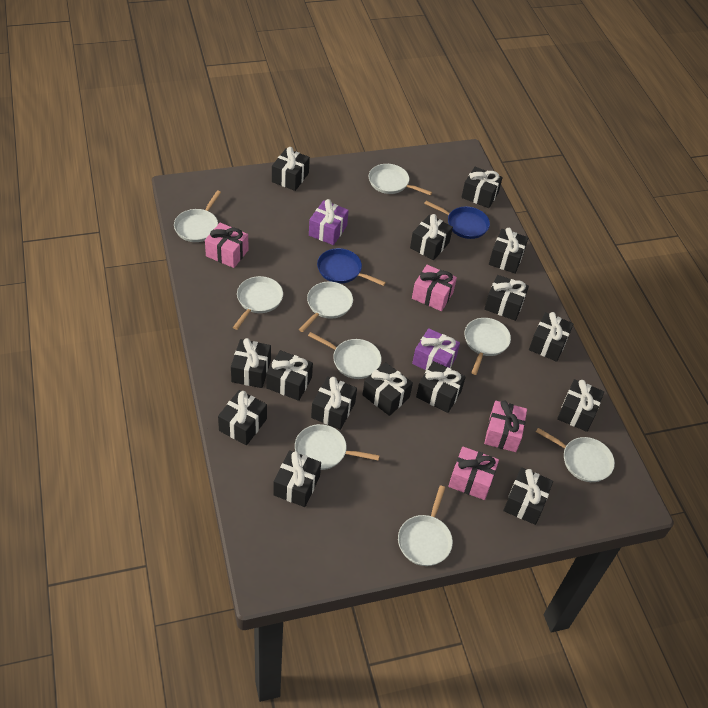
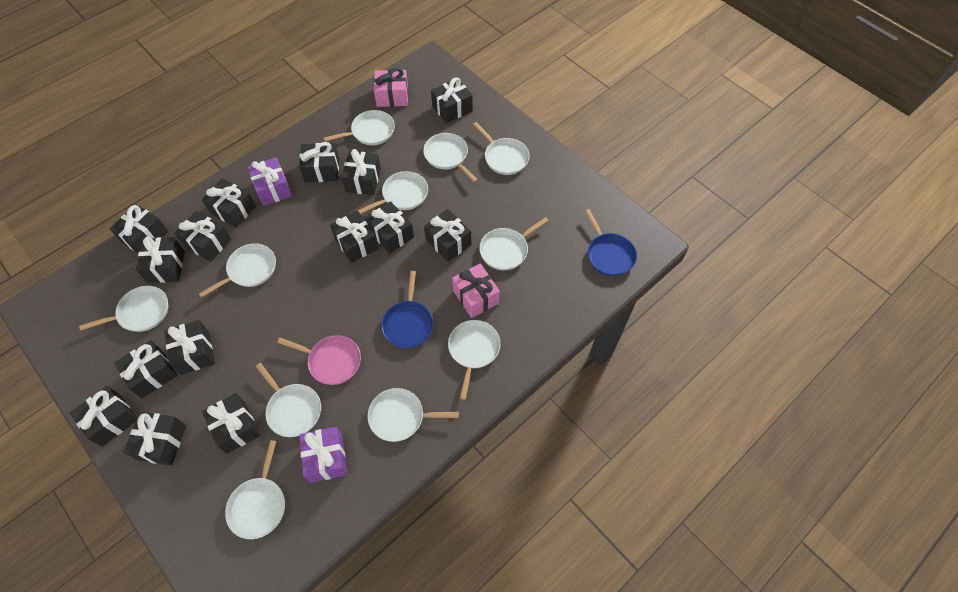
pink gift: [205,223,249,268] [412,265,457,311] [448,446,499,500] [484,400,527,452] = 4 -> [374,68,408,107] [452,263,500,318] = 2
pink pan: none = 0 -> [277,335,361,385] = 1
white pan: [174,190,221,242] [233,276,283,330] [295,424,380,470] [299,282,353,332] [308,332,382,379] [369,164,432,195] [398,485,453,566] [464,318,511,375] [536,428,615,482] = 9 -> [79,286,168,332] [199,243,276,298] [225,440,285,539] [256,363,321,437] [324,110,395,145] [357,171,428,214] [368,388,459,442] [423,133,478,183] [448,320,501,400] [473,122,530,175] [479,217,549,270] = 11

